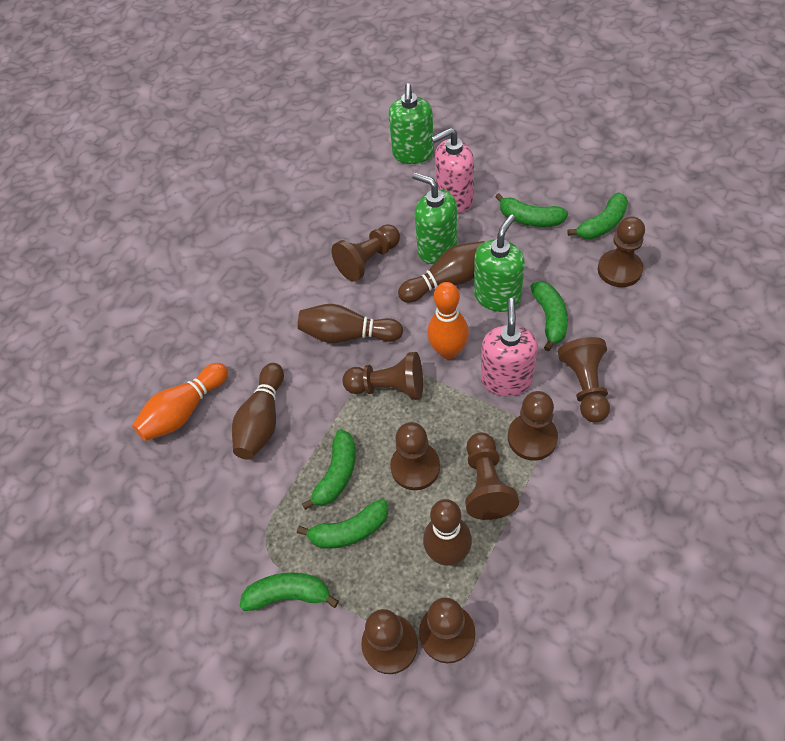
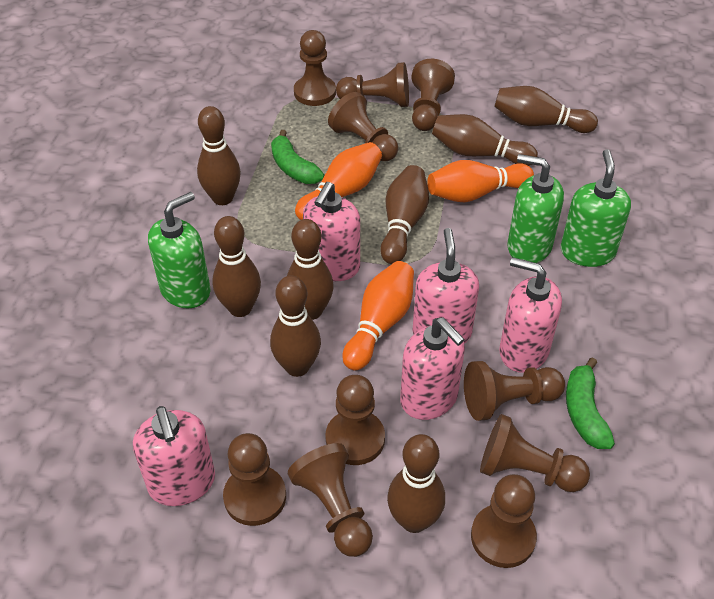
brown bowling pin: [232,363,284,460] [298,304,403,343] [398,241,485,303] [423,499,472,566] = 4 -> [197,106,241,205] [212,216,261,317] [270,275,321,377] [287,219,334,320] [380,165,429,264] [387,434,445,533] [432,114,538,166] [494,86,598,133] = 8
brown pawn: [332,224,400,282] [342,352,423,400] [361,609,418,674] [390,422,440,490] [419,598,475,663] [465,433,519,520] [508,391,558,461] [558,337,610,423] [598,216,645,287] = 9 -> [223,433,286,526] [288,443,373,557] [294,30,336,106] [325,375,385,465] [328,92,398,161] [336,62,409,107] [411,59,455,131] [464,361,565,421] [471,474,537,568] [480,414,590,492] = 10
green banana: [240,572,339,611] [297,499,389,549] [302,430,356,510] [495,193,568,227] [530,281,568,351] [567,193,628,239] = 6 -> [271,130,324,184] [566,357,615,449] = 2
orange bowling pin: [132,363,228,441] [427,282,469,359] = 2 -> [295,142,382,220] [342,261,414,370] [427,160,534,202] = 3
pink soap dispenser: [431,128,474,213] [481,298,538,396] = 2 -> [133,406,215,506] [303,182,360,281] [400,317,465,420] [412,228,479,344] [499,257,562,373] = 5

